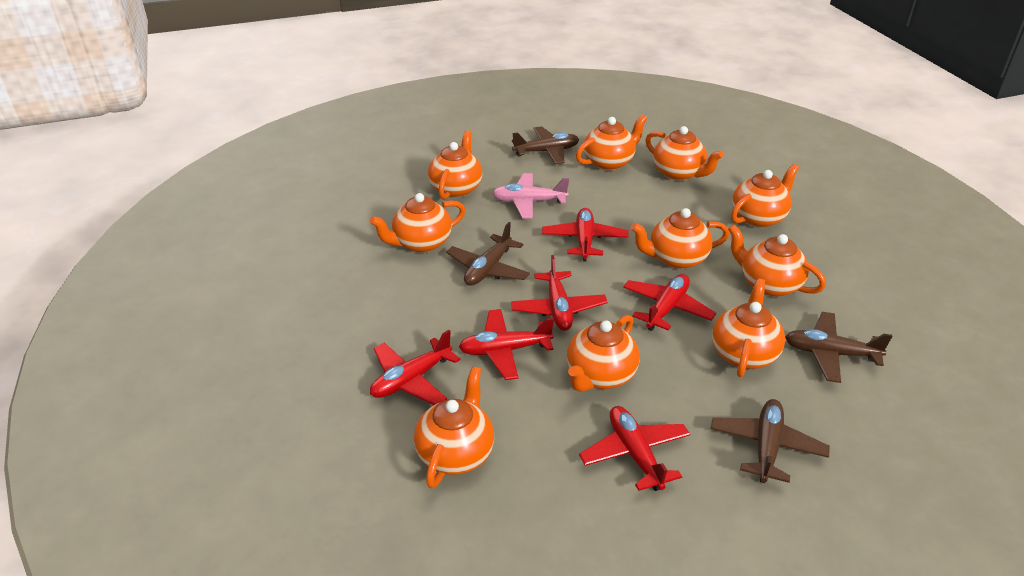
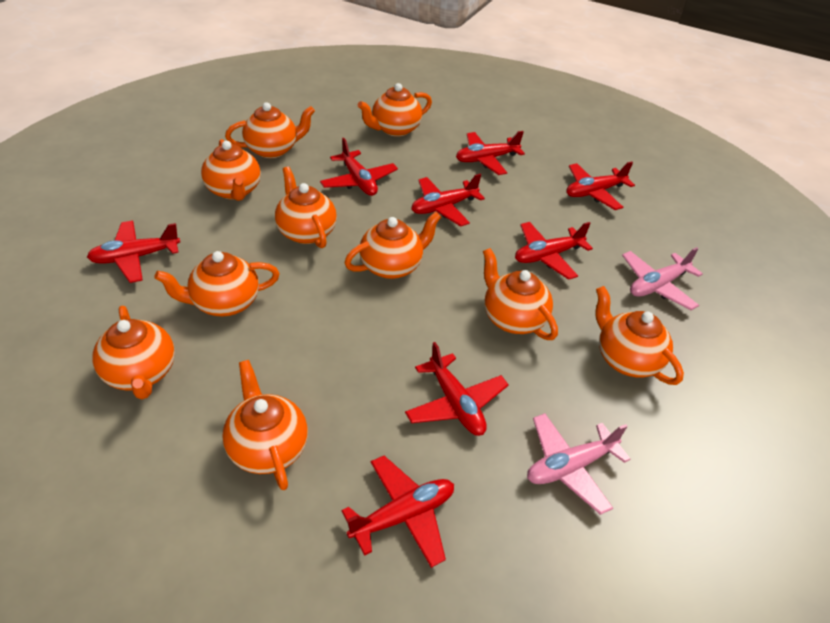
brown plane: [446,222,530,286] [512,126,579,164] [710,399,830,483] [785,312,893,383] = 4 -> none = 0
pink plane: [492,173,569,219] = 1 -> [527,413,631,515] [622,247,703,310] = 2
red plane: [370,330,460,405] [459,309,554,380] [511,255,607,331] [542,208,629,262] [579,406,690,491] [623,274,716,331] = 6 -> [87,221,180,283] [320,138,398,196] [342,456,454,568] [405,342,508,436] [411,174,485,227] [456,131,525,175] [515,222,593,280] [567,161,635,210] = 8

